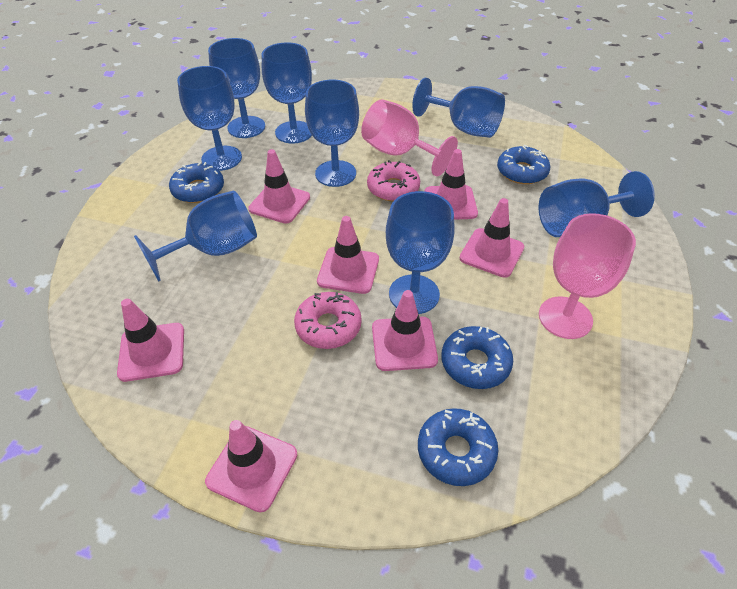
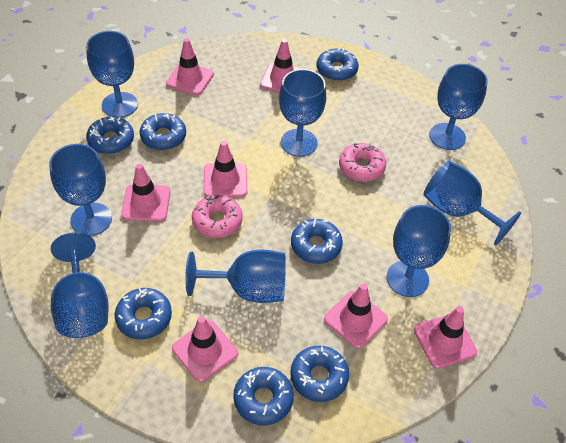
blue donut: [169,162,224,203] [418,408,498,486] [441,326,513,389] [497,145,550,184] = 4 -> [86,117,134,154] [115,288,172,339] [139,113,186,150] [233,367,294,426] [290,345,349,402] [291,219,343,264] [317,48,359,81] = 7
pink goblet: [361,100,458,176] [539,213,636,339] = 2 -> none = 0

